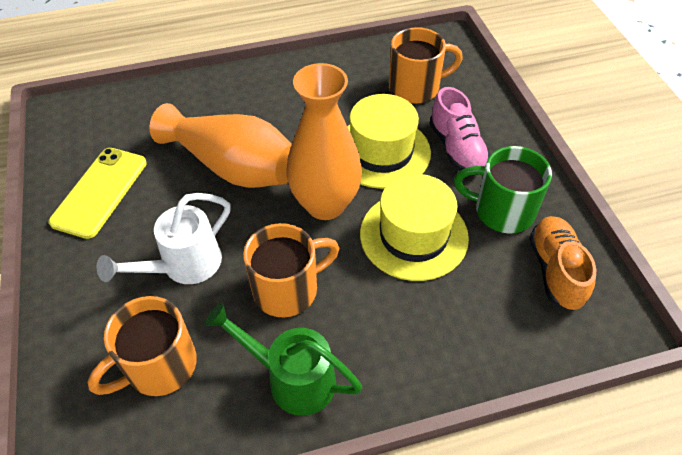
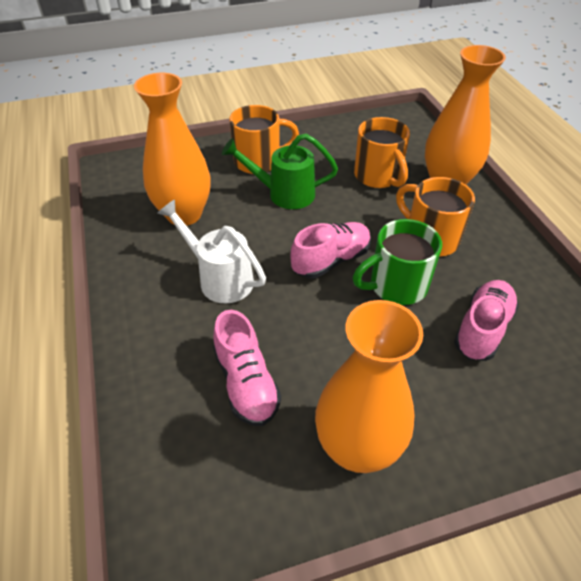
orange shoe: [529,216,596,311] = 1 -> none = 0
orange vase: [150,103,292,188] [286,63,362,220] = 2 -> [134,73,210,226] [315,300,423,473] [425,45,506,184] = 3
pink shoe: [429,87,490,175] = 1 -> [213,310,281,426] [291,222,371,279] [454,280,519,361] = 3
yellow hat: [347,94,431,189] [360,174,469,281] = 2 -> none = 0
yellow phone: [49,148,147,239] = 1 -> none = 0

